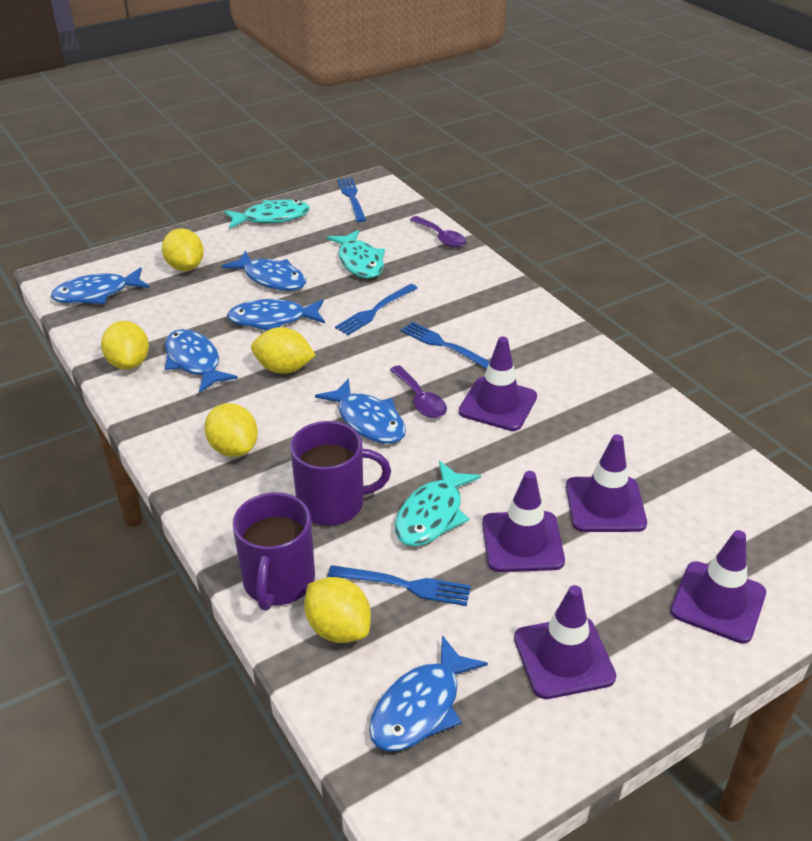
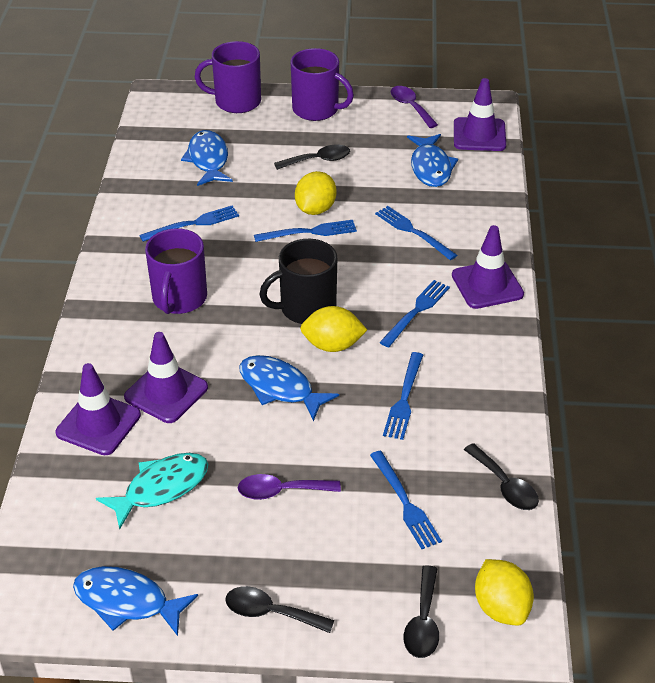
black mug: none = 0 -> [259,239,337,324] = 1
black spoon: none = 0 -> [225,586,334,633] [274,144,350,170] [404,565,439,658] [464,443,539,510] = 4
blue fish: [51,267,149,304] [165,329,238,393] [222,250,306,291] [227,299,325,331] [315,378,406,444] [369,635,488,751] = 6 -> [73,566,198,636] [181,130,233,186] [239,355,339,422] [407,134,458,187] = 4
blue fork: [328,565,471,606] [335,284,418,335] [338,178,366,222] [401,321,490,369] = 4 -> [139,206,239,242] [254,220,357,242] [370,451,442,549] [375,206,457,260] [379,280,450,348] [383,352,423,440] = 6
purple mug: [232,493,315,610] [290,421,391,525] = 2 -> [145,228,207,314] [195,41,261,113] [291,48,354,121] = 3
purple traffic cone: [459,337,537,431] [482,471,565,572] [514,585,616,699] [566,434,647,532] [670,530,766,643] = 5 -> [56,363,141,455] [124,332,208,423] [452,225,524,309] [454,78,506,151] = 4
turquoise fish: [224,200,310,229] [327,230,385,278] [395,461,481,546] = 3 -> [96,453,209,529] = 1
yellow lemon: [101,321,149,370] [162,228,204,271] [204,403,258,457] [251,327,315,374] [304,577,371,643] = 5 -> [295,171,336,215] [300,306,367,352] [475,559,534,625] = 3

